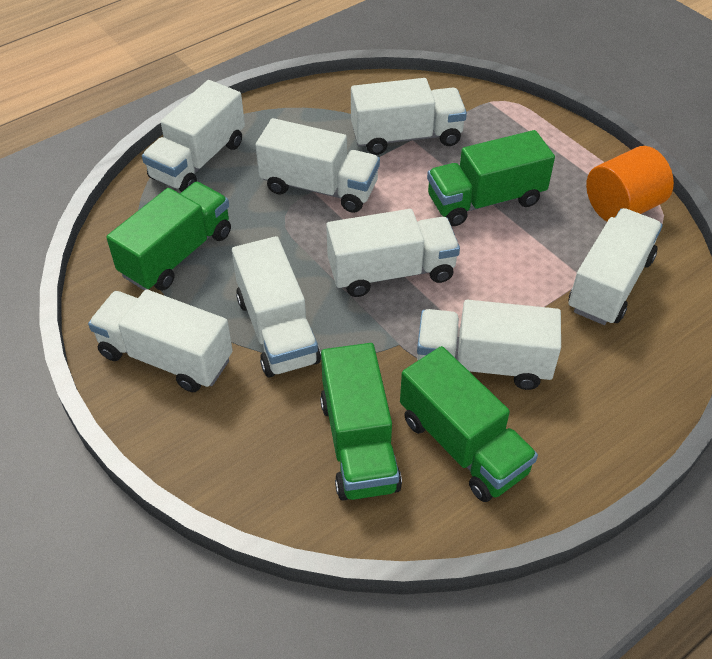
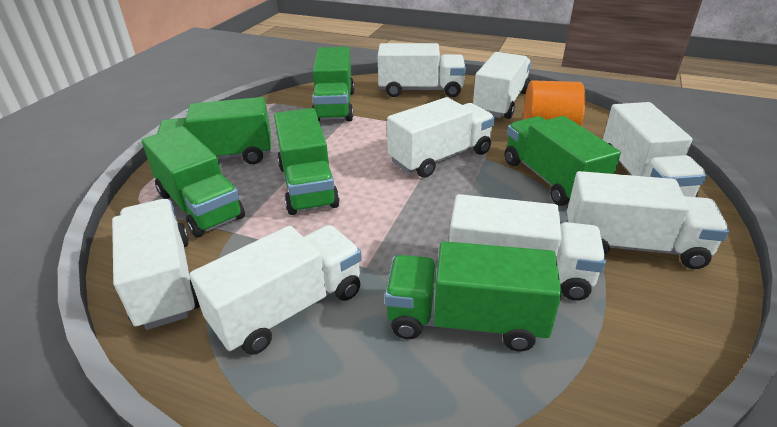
green truck: [106,182,231,291] [320,343,402,501] [400,346,538,502] [427,130,555,226] = 4 -> [142,126,245,237] [157,97,271,164] [274,108,340,215] [312,47,354,122] [385,241,562,351] [505,116,621,206] = 6

